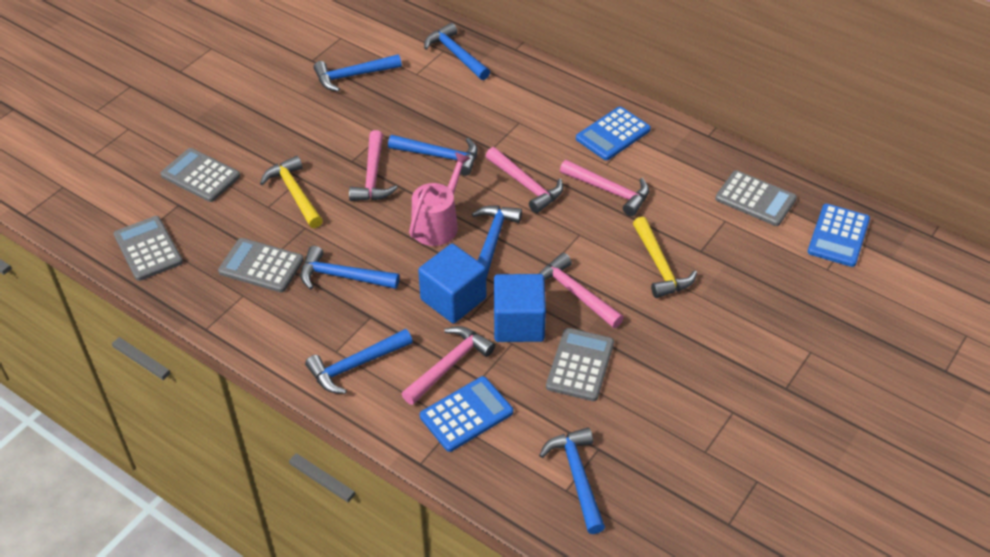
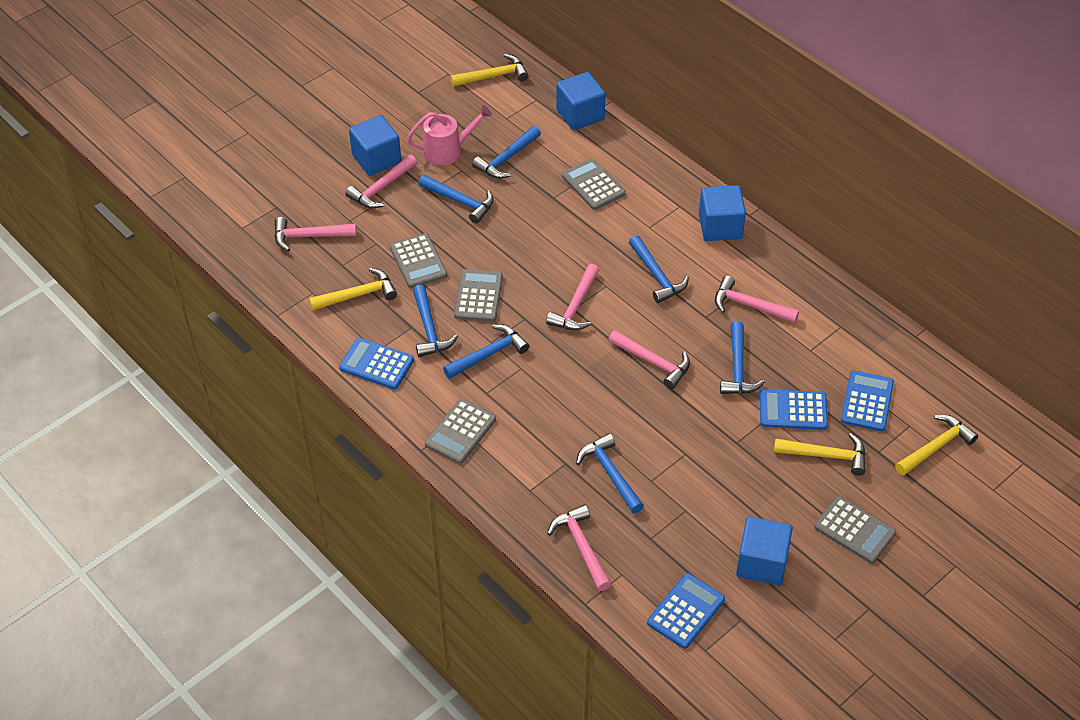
blue calculator: [420,376,513,452] [576,107,651,160] [807,204,870,267] = 3 -> [339,338,414,389] [647,573,725,649] [760,389,828,430] [841,370,894,431] = 4
blue cube: [418,244,486,323] [494,274,546,342] = 2 -> [349,115,402,176] [556,72,606,130] [699,185,746,241] [736,516,793,585] = 4
pink hammer: [349,130,397,201] [402,326,495,405] [486,147,563,213] [539,253,624,328] [560,160,649,216] = 5 -> [274,217,357,251] [345,155,417,209] [546,264,599,330] [547,505,611,591] [608,330,690,389] [715,276,799,323] = 6
yellow hammer: [260,156,323,228] [633,216,697,298] = 2 -> [309,268,397,311] [450,54,529,87] [774,433,866,476] [895,415,978,476] = 4

